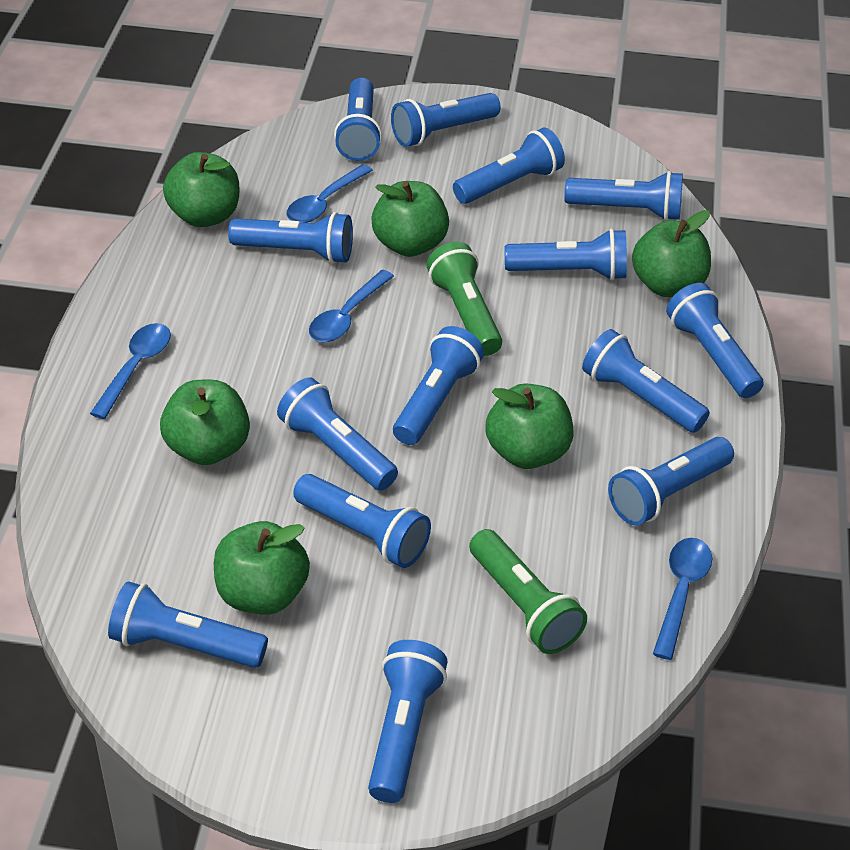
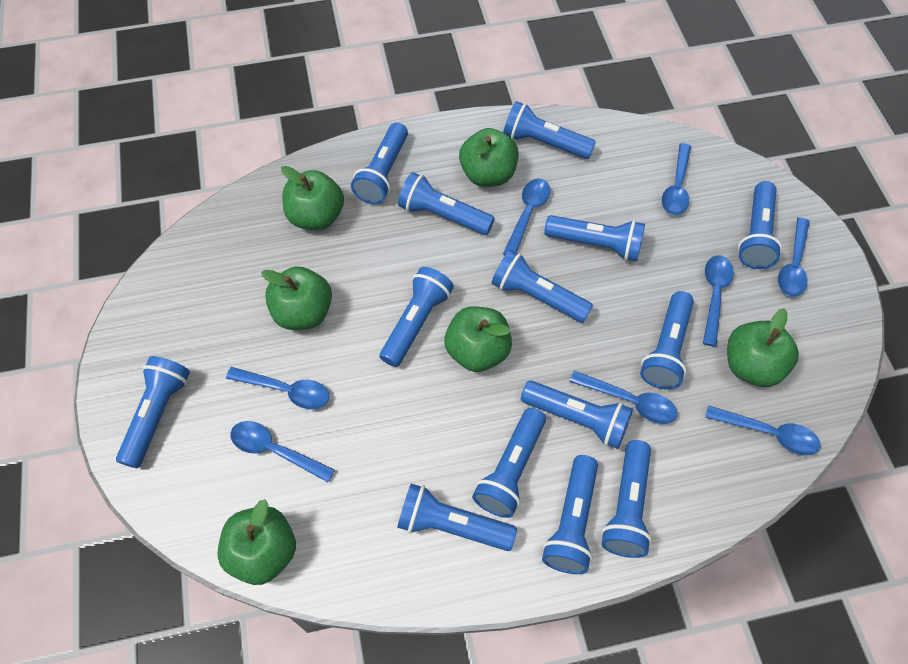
blue spoon: [90,323,171,419] [286,164,373,223] [309,270,394,342] [653,538,712,660] = 4 -> [226,367,330,409] [230,421,335,482] [503,178,550,255] [569,371,677,424] [662,143,691,215] [703,255,734,347] [705,405,821,455] [778,218,810,297] = 8
green flashlight: [427,242,502,356] [469,529,587,654] = 2 -> none = 0

